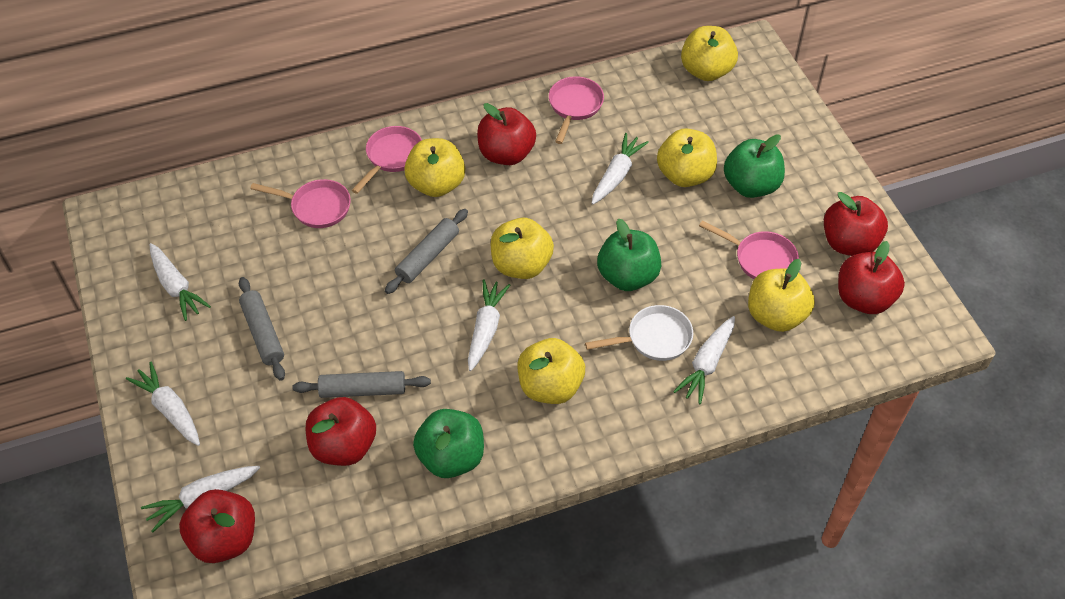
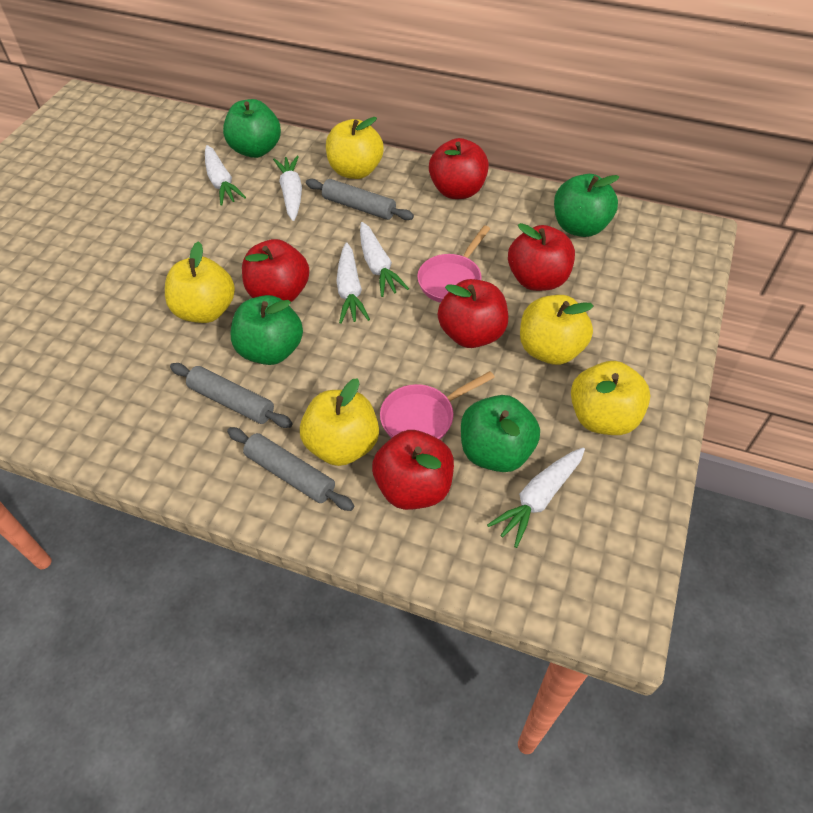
green apple: [413,409,484,478] [597,218,661,291] [724,134,785,198] = 3 -> [223,99,281,158] [231,295,303,365] [461,395,540,472] [554,174,619,237] = 4
pink pan: [250,179,351,228] [352,126,422,194] [549,76,604,144] [699,220,799,279] = 4 -> [380,371,495,440] [417,225,490,303] = 2
white carrot: [126,362,200,446] [141,466,260,533] [149,243,211,321] [468,280,510,371] [592,133,649,204] [673,316,735,404] = 6 -> [205,145,246,206] [273,156,302,221] [336,242,370,324] [360,222,409,297] [487,448,585,548] = 5
white pan: [585,305,693,361] = 1 -> none = 0
yellow apple: [404,138,465,197] [491,218,554,279] [518,338,585,404] [657,128,717,187] [681,26,738,81] [748,259,815,332] = 6 -> [165,241,235,323] [300,378,379,466] [326,117,384,179] [520,295,594,365] [571,361,650,435] = 5

